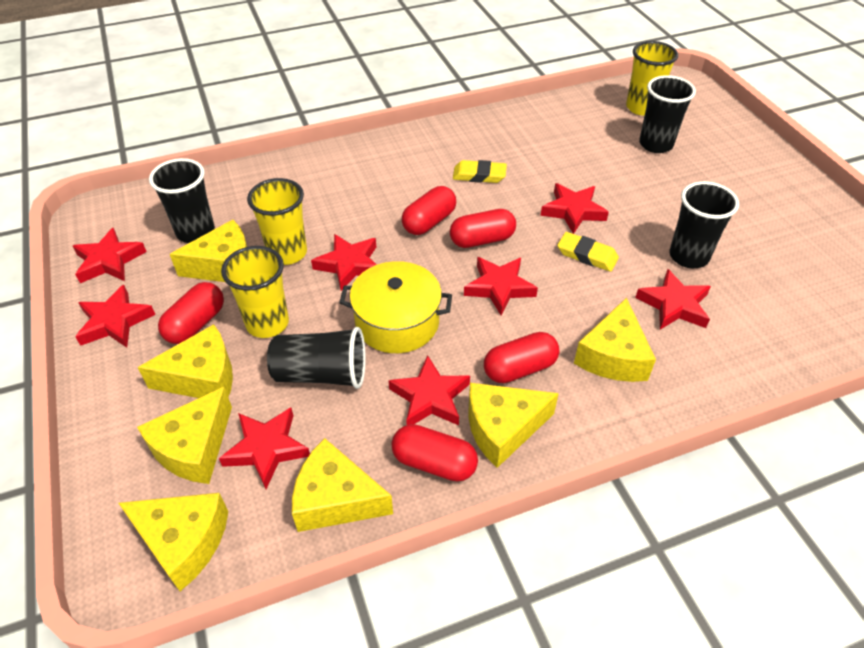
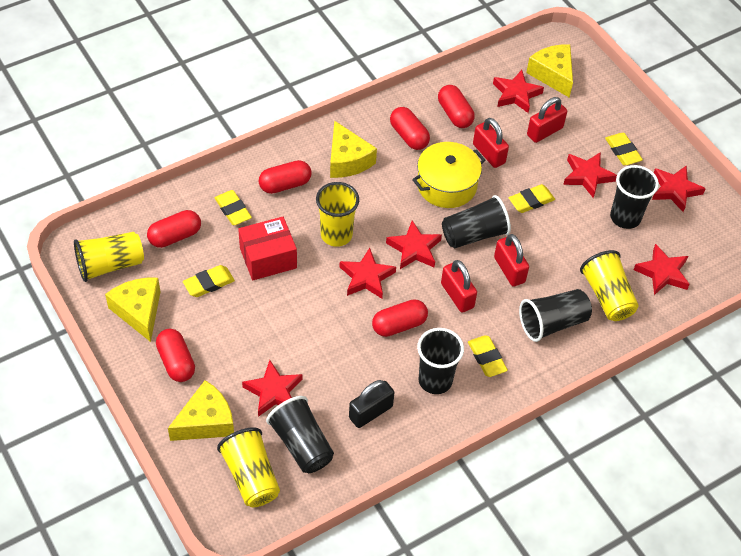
black cup: [149,158,215,243] [267,327,366,389] [639,75,696,153] [669,181,739,268] = 4 -> [266,396,334,473] [417,328,464,394] [442,195,511,248] [519,289,592,342] [610,165,659,229] = 5
black padlock: none = 0 -> [349,380,395,428] = 1
red box: none = 0 -> [238,217,297,280] = 1
red capsule: [158,282,224,344] [392,424,478,482] [402,186,456,235] [450,209,516,248] [484,332,559,383] = 5 -> [147,210,201,248] [156,329,195,382] [259,160,312,194] [372,299,428,337] [390,107,430,150] [438,85,475,128] = 6
red padlock: none = 0 -> [441,260,477,313] [473,118,509,168] [494,234,529,287] [527,97,567,143] = 4
red star: [73,228,147,283] [75,285,156,347] [219,408,310,489] [311,234,377,291] [389,355,470,425] [464,257,538,315] [541,183,609,234] [635,269,711,330] = 8 -> [242,360,302,417] [340,248,396,299] [386,220,442,269] [493,70,544,113] [563,152,617,198] [634,244,690,295] [652,165,706,212] = 7
yellow cheese: [119,493,228,591] [137,324,233,398] [137,387,232,484] [170,220,247,282] [292,438,393,532] [468,383,559,468] [574,298,656,382] = 7 -> [105,278,161,342] [168,380,234,441] [330,121,377,178] [526,44,573,98] = 4
yellow cup: [221,246,289,338] [247,178,307,265] [626,41,678,116] = 3 -> [74,232,144,282] [217,427,280,507] [316,182,359,247] [580,250,639,321] = 4
yellow eraser: [453,160,507,183] [557,232,619,272] = 2 -> [183,265,235,297] [215,190,252,225] [468,335,508,377] [509,184,555,213] [605,133,643,165] = 5

